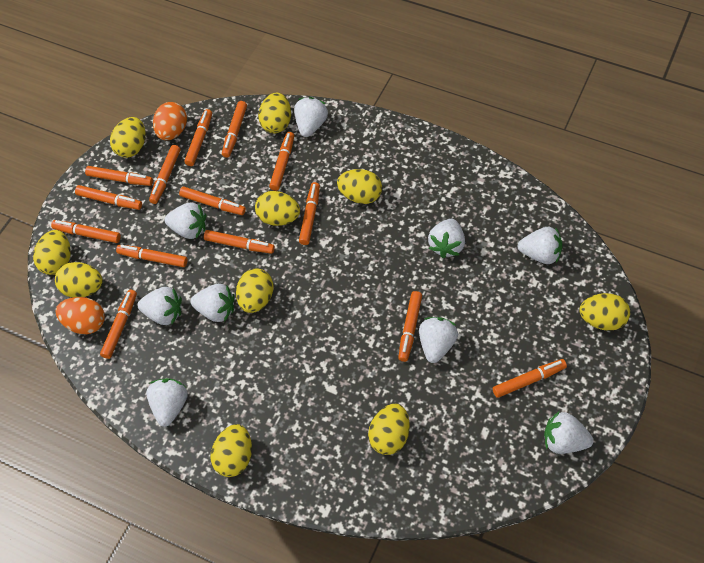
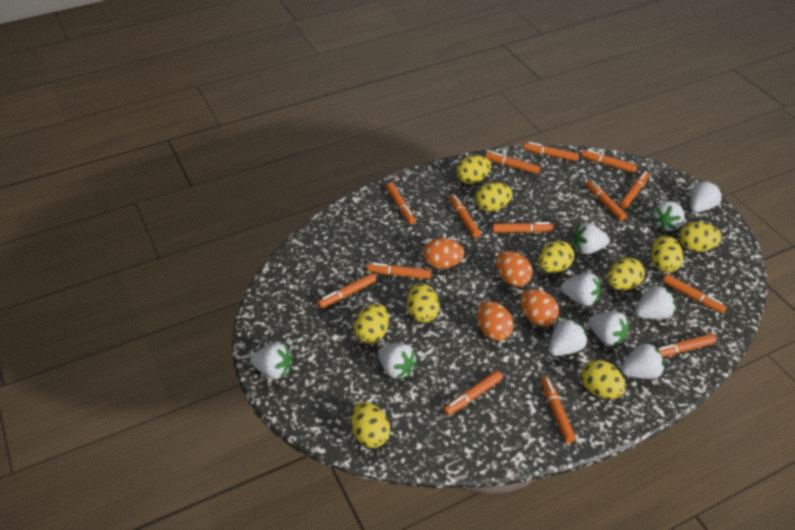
orange egg: [56,297,105,334] [153,102,187,140] = 2 -> [423,238,464,269] [477,301,514,341] [496,251,532,287] [520,289,559,326] = 4
white strawberry: [137,287,182,325] [146,378,188,427] [164,202,206,239] [190,284,235,322] [294,97,328,137] [419,317,458,363] [428,219,465,258] [518,227,563,264] [544,412,594,454] = 9 -> [250,343,292,379] [378,343,417,379] [549,318,587,356] [561,273,601,306] [573,223,610,254] [588,312,629,347] [621,342,664,379] [635,284,675,319] [652,201,685,231] [690,180,723,212] = 10

